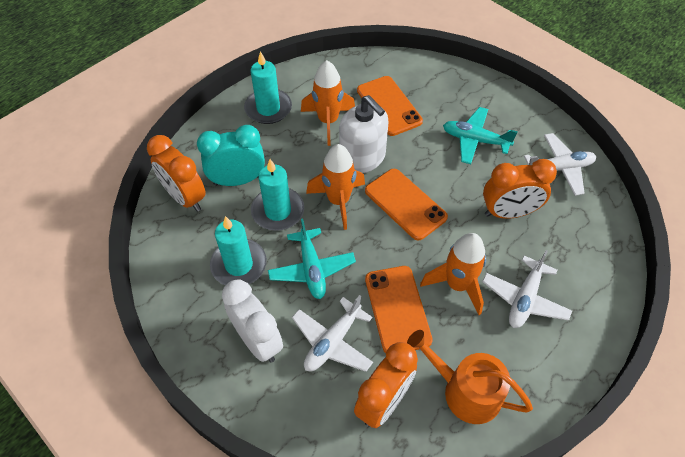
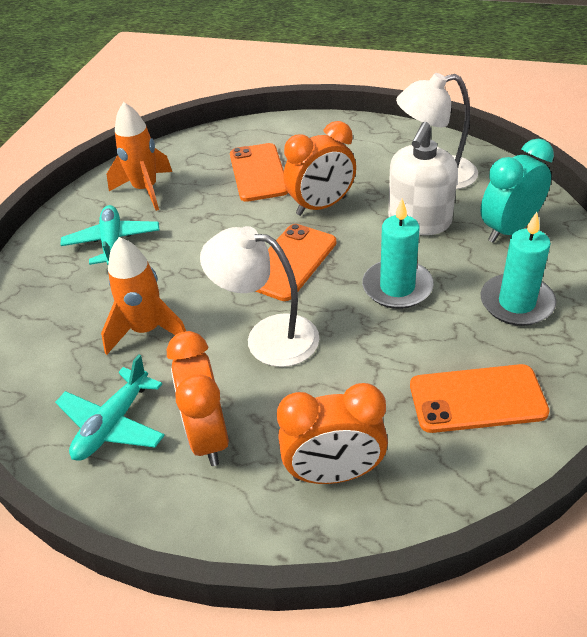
orange rocket: [301,60,355,146] [306,144,365,230] [420,233,486,315] = 3 -> [101,237,186,355] [106,102,172,211] = 2
orange watering can: [407,330,533,424] = 1 -> none = 0
turquoise candle: [210,216,267,285] [244,51,292,124] [251,159,304,231] = 3 -> [362,198,434,309] [480,212,556,326] = 2
white clock: [222,280,283,363] = 1 -> none = 0
white lamp: none = 0 -> [200,226,319,367] [396,73,478,189] = 2
white plane: [292,295,373,372] [482,250,572,328] [524,133,596,196] = 3 -> none = 0

